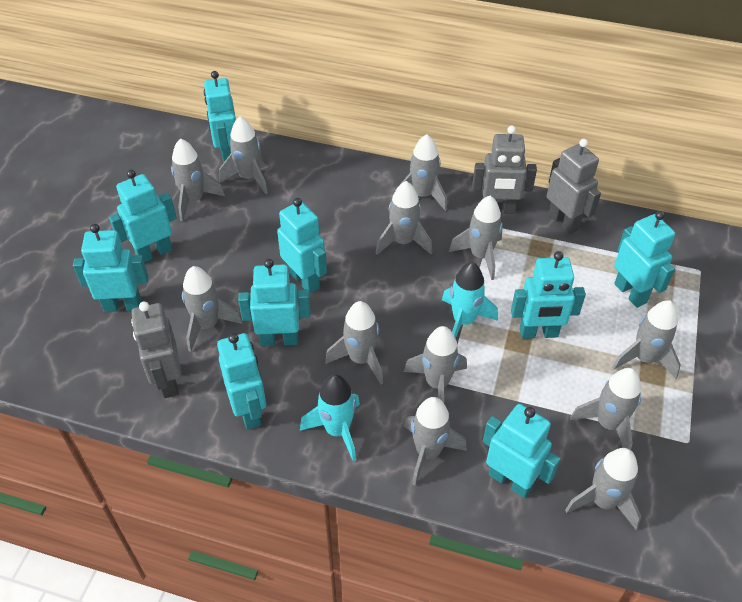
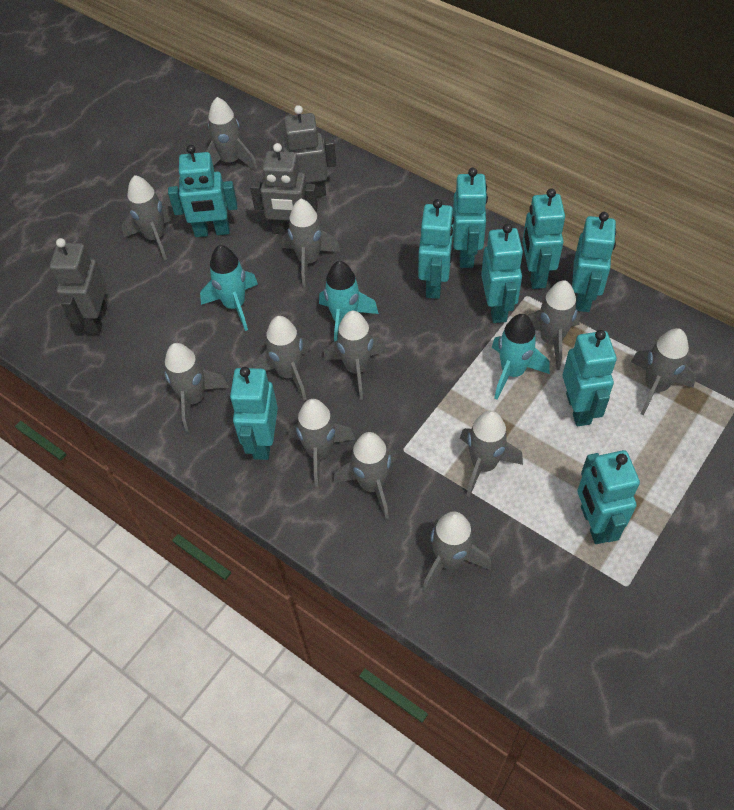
turquoise rocket: [300,374,360,462] [442,262,498,339] = 2 -> [200,245,258,331] [319,261,379,342] [492,314,550,400] = 3

